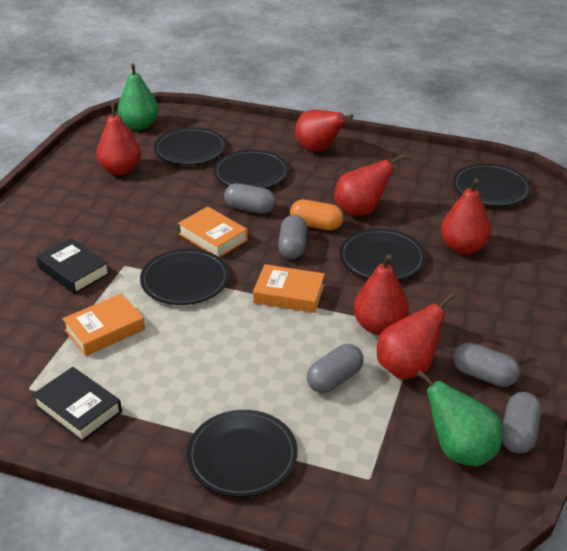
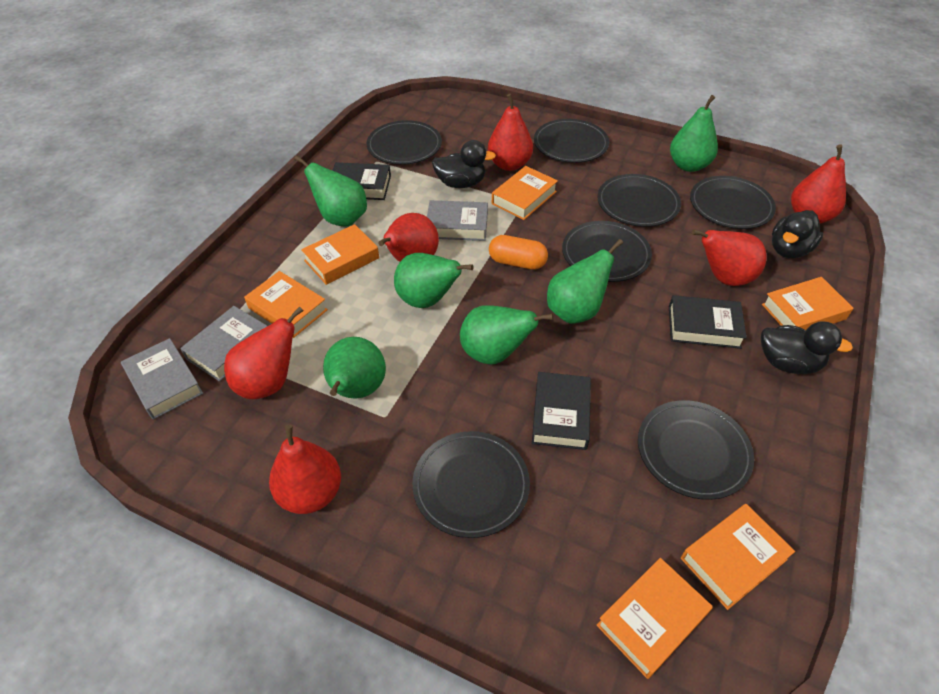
black book: [32,367,122,442] [36,238,110,294] = 2 -> [332,162,391,200] [532,372,591,450] [669,295,747,349] = 3
black duck: none = 0 -> [432,140,496,188] [761,321,853,374] [772,210,823,259] = 3
black plate: [140,249,229,305] [154,127,226,165] [187,410,298,497] [213,150,289,189] [339,229,426,281] [453,164,532,207] = 6 -> [367,120,442,165] [412,431,530,538] [534,119,609,163] [562,221,652,282] [597,174,681,227] [638,400,754,500] [690,176,776,229] = 7
green pear: [118,63,159,130] [416,370,502,466] = 2 -> [294,155,367,227] [323,337,386,398] [394,253,474,308] [460,305,553,364] [547,239,623,324] [670,95,718,172] = 6
grey book: none = 0 -> [121,338,203,420] [180,306,267,382] [427,200,488,241] = 3
grey capsule: [224,183,276,214] [278,215,307,259] [307,344,364,393] [453,342,520,387] [502,392,541,453] = 5 -> none = 0
orange book: [62,293,145,356] [178,206,248,257] [253,264,325,313] = 3 -> [244,271,328,338] [301,224,379,285] [492,166,558,220] [597,558,713,679] [681,504,795,610] [762,277,853,330] = 6

